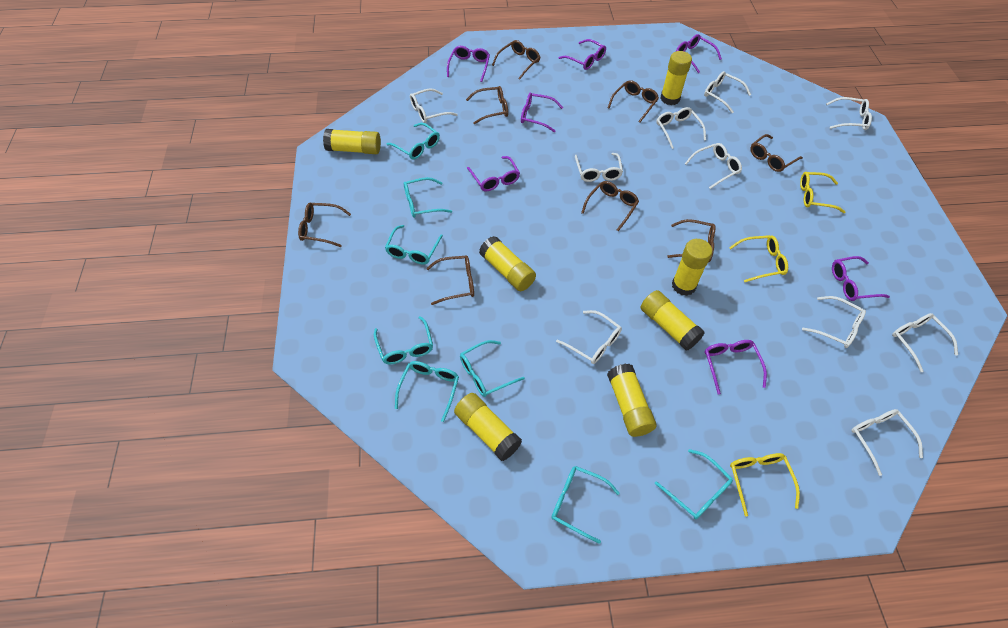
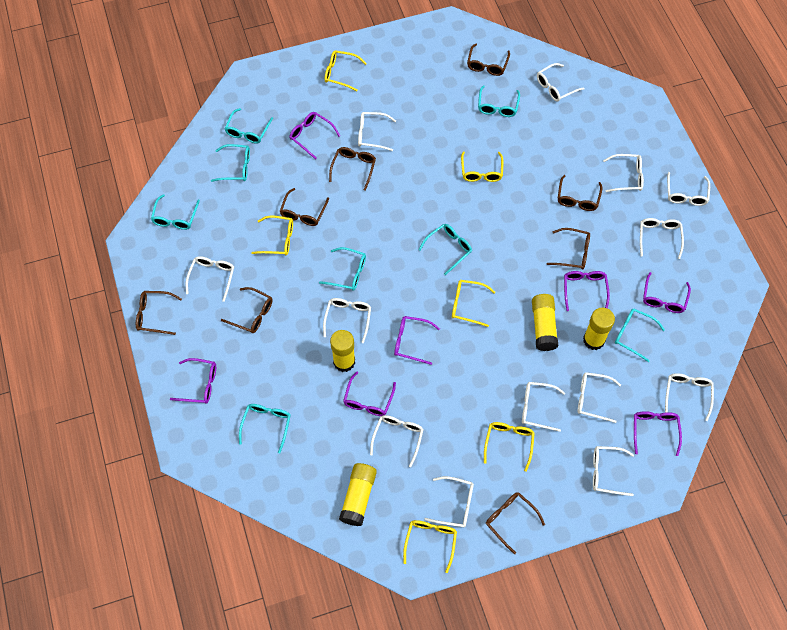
white glasses: [410,88,458,123] [556,310,622,364] [575,153,623,182] [657,107,706,149] [685,143,742,189] [704,71,751,113] [802,296,866,348] [826,97,872,130] [851,409,923,476] [892,313,958,372] = 10 -> [186,256,234,302] [323,298,371,343] [358,112,396,151] [370,415,424,467] [424,476,474,527] [522,382,565,432] [537,63,585,102] [578,372,621,423] [593,446,634,496] [603,154,644,192] [640,218,684,259] [665,373,714,421] [667,172,710,206] = 13
yellow glasses: [729,235,788,282] [730,453,800,517] [800,172,845,213] = 3 -> [251,216,293,255] [325,50,367,91] [403,520,457,573] [452,280,495,327] [461,151,503,182] [484,422,535,472] = 6
yellow glue stick: [323,129,381,154] [454,393,522,461] [479,236,536,291] [607,363,656,437] [641,290,705,351] [660,51,692,105] [672,239,712,296] = 7 -> [330,330,355,372] [339,463,377,526] [532,294,558,351] [583,307,615,350] = 4

